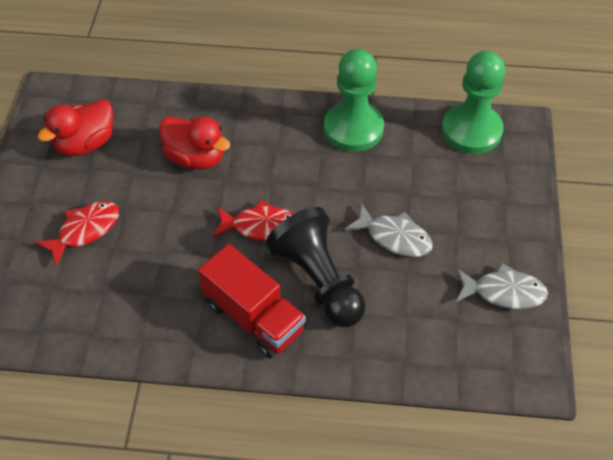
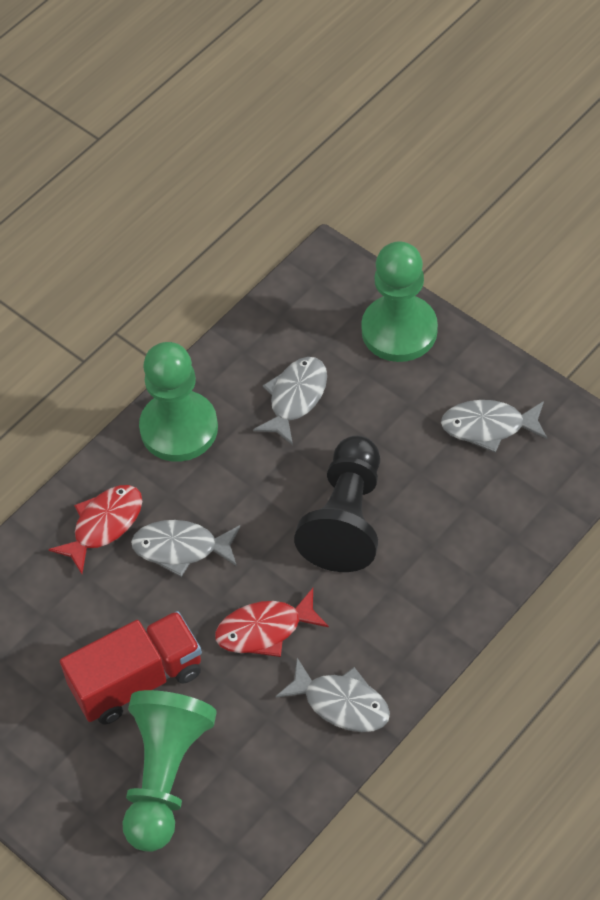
green pawn: [324,49,384,152] [442,51,505,154] = 2 -> [122,690,217,852] [139,342,218,462] [361,241,438,362] = 3
grey fish: [345,203,433,257] [456,263,548,309] = 2 -> [131,520,240,577] [253,357,327,445] [275,658,390,732] [441,400,547,453] = 4
red duck: [38,99,113,156] [159,116,230,170] = 2 -> none = 0

